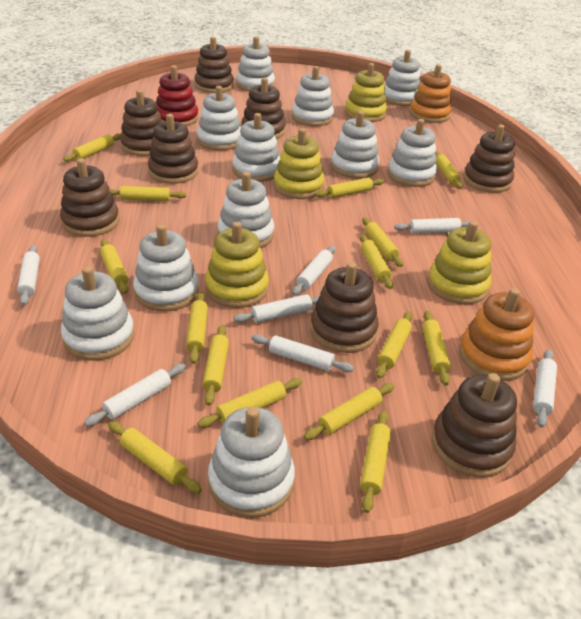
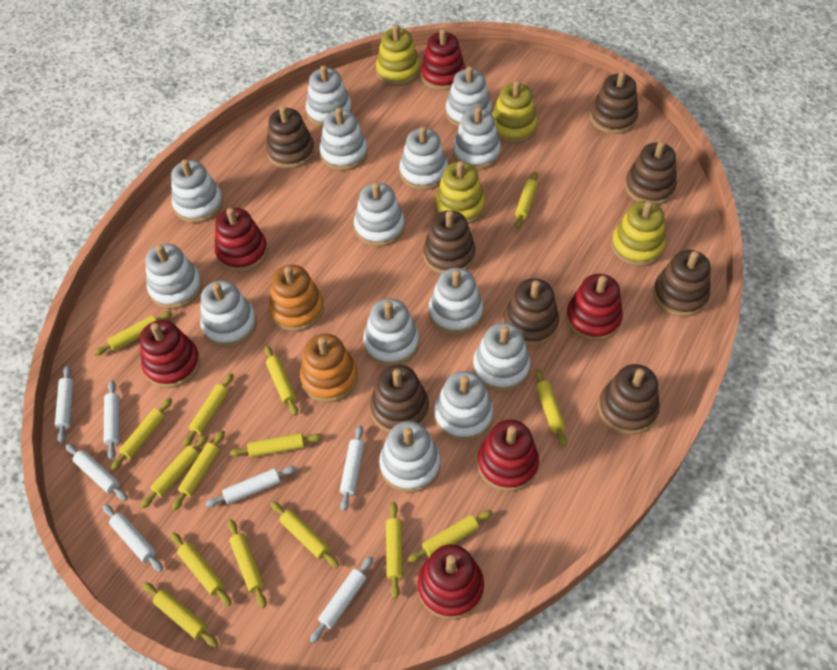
red stacking toy: [156,65,199,126] = 1 -> [140,320,200,388] [214,208,268,272] [417,544,484,620] [421,29,465,90] [477,420,539,491] [566,274,623,341] = 6
white stacking toy: [61,266,135,361] [133,224,199,312] [197,86,241,151] [208,407,295,518] [218,172,274,248] [232,113,280,182] [236,36,275,91] [292,66,334,126] [331,111,379,179] [384,50,421,106] [388,119,437,187] = 11 -> [145,244,202,309] [171,159,223,223] [200,280,257,347] [306,65,352,127] [320,108,368,171] [354,182,405,247] [363,298,419,366] [379,421,441,493] [399,127,448,190] [429,268,483,335] [434,371,493,441] [446,66,492,127] [453,107,501,170] [473,323,530,392] = 14

